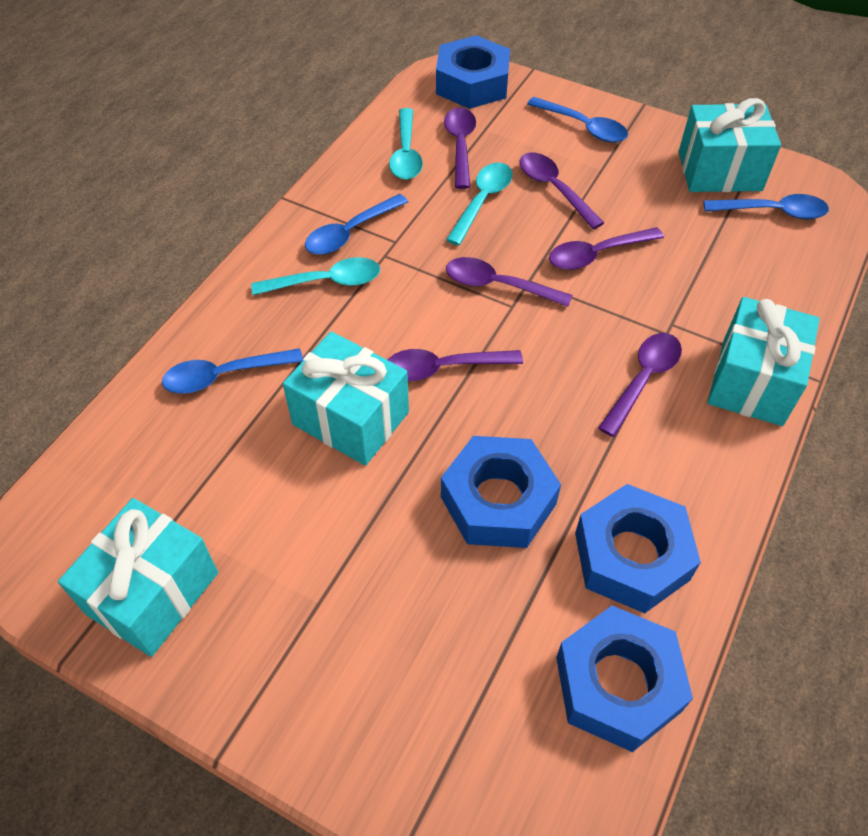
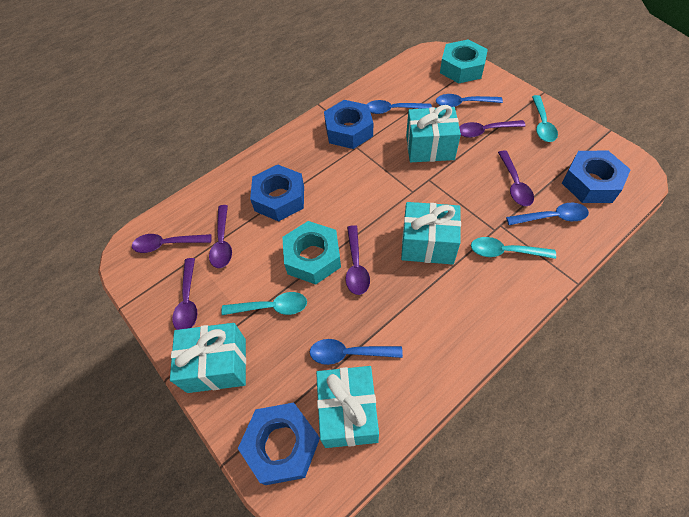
turquoise nut: none = 0 -> [282,221,341,285] [440,39,488,83] = 2

